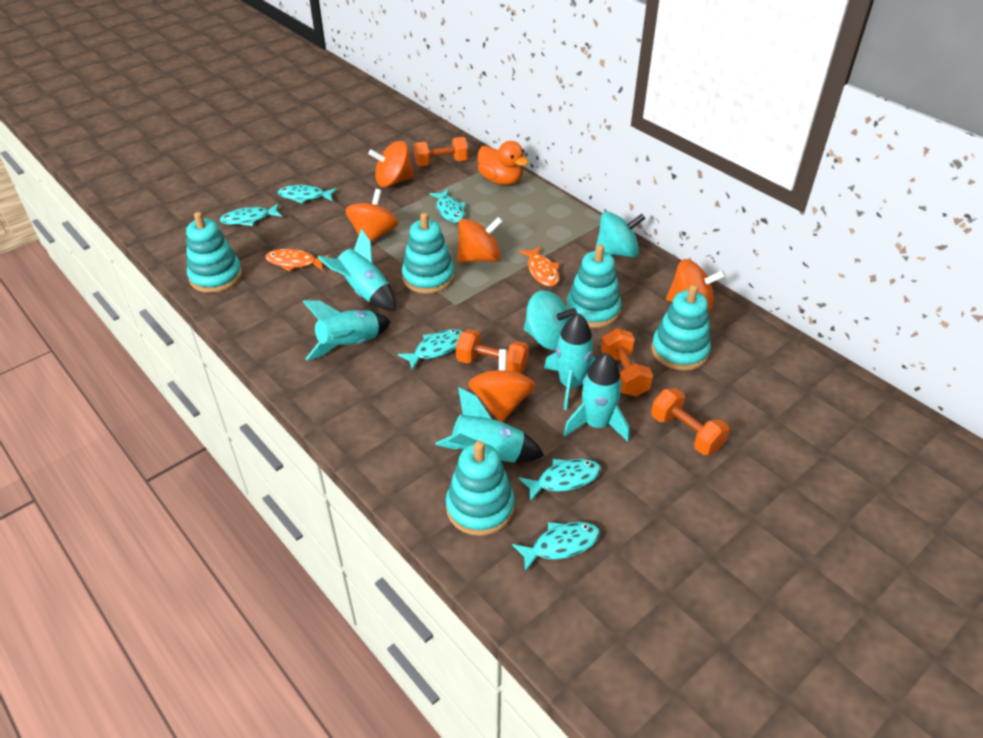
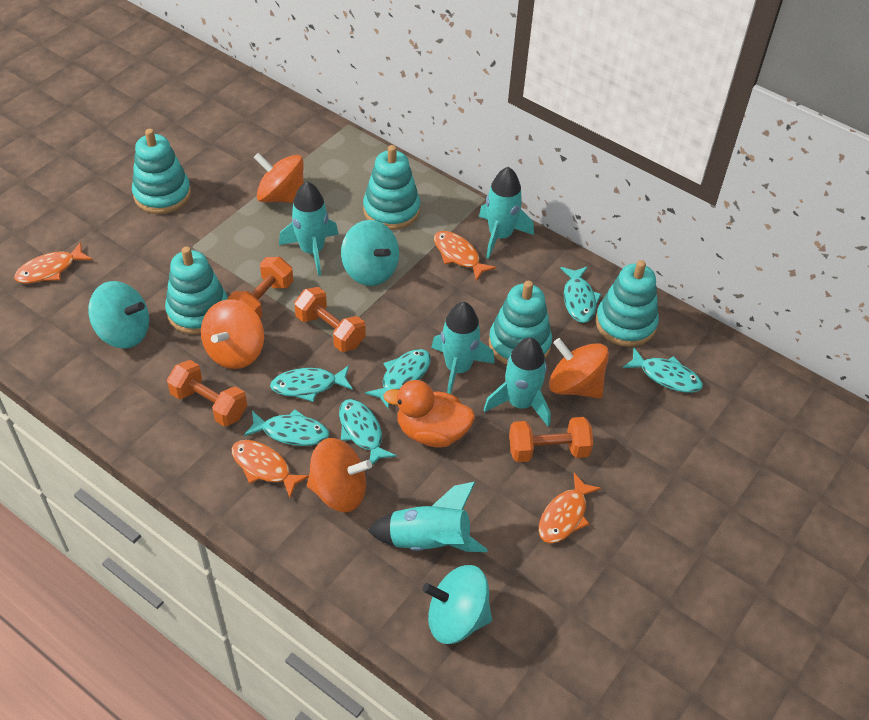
orange fish: [265,249,330,272] [519,246,559,287] = 2 -> [14,242,92,284] [231,440,309,498] [434,231,496,281] [539,473,602,544] = 4
orange spinning top: [345,189,398,243] [368,141,414,187] [457,217,503,263] [468,349,536,422] [666,259,726,312] = 5 -> [201,299,264,369] [254,152,304,203] [307,438,372,512] [549,338,609,398] = 4
turquoise spinning top: [524,290,577,350] [595,211,646,257] = 2 -> [88,281,149,349] [341,220,399,286] [422,565,492,644] = 3

